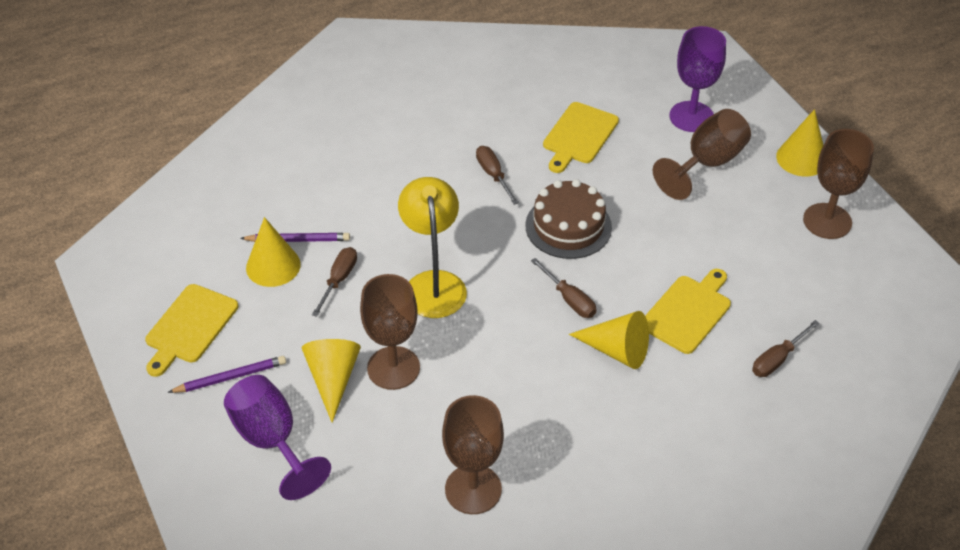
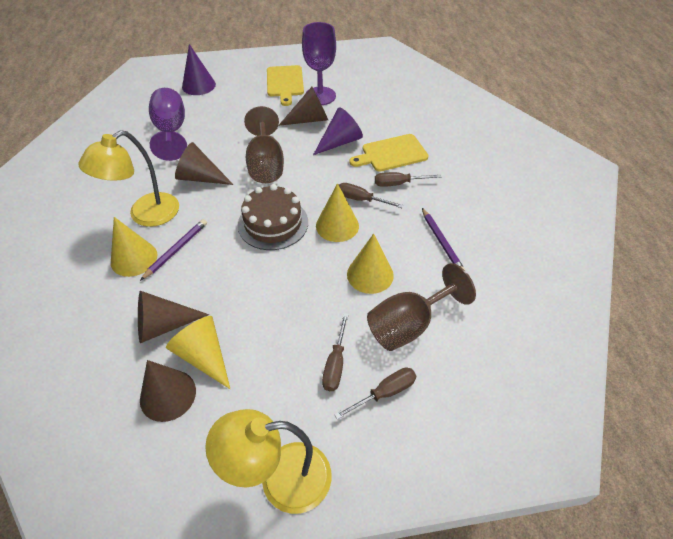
brown cone: none = 0 -> [138,291,209,343] [140,360,196,422] [175,142,234,185] [279,87,328,126] = 4
brown goblet: [360,274,420,390] [442,395,504,514] [653,109,751,200] [803,129,874,239] = 4 -> [244,106,284,183] [367,263,476,351] = 2
purple cone: none = 0 -> [182,44,216,95] [313,107,363,155] = 2
yellow cutting board: [145,284,238,377] [543,102,619,173] [645,269,731,354] = 3 -> [267,65,304,106] [349,134,429,172] = 2
yellow lamp: [398,177,467,318] = 1 -> [78,130,179,227] [205,409,332,514] = 2

